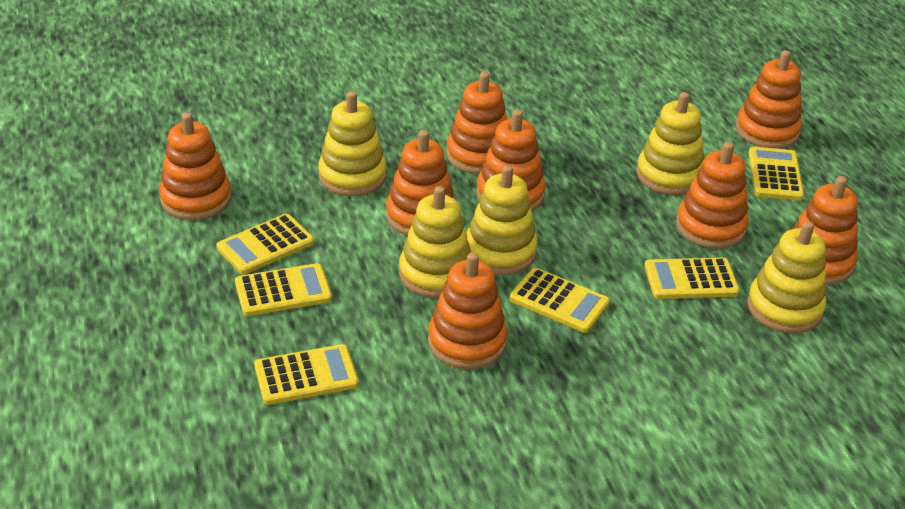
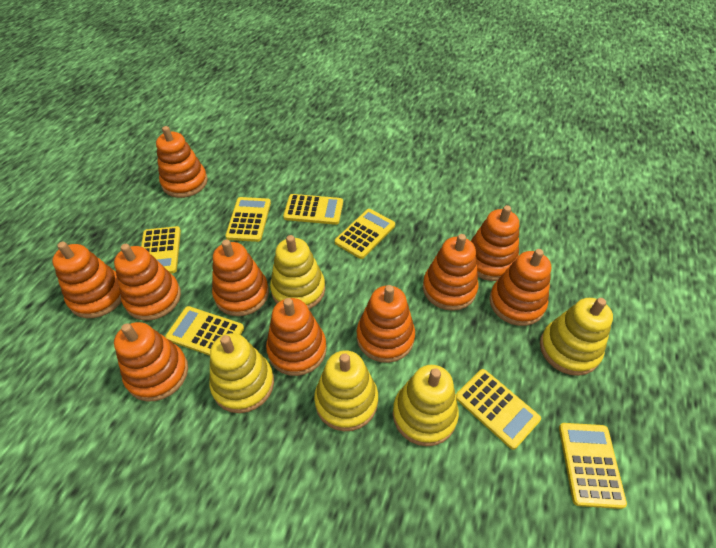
orange stacking toy: [159,113,231,220] [386,130,455,236] [428,253,507,369] [446,72,508,174] [476,110,546,211] [676,142,749,249] [736,50,802,149] [792,176,858,285] = 8 -> [52,242,122,318] [114,244,181,320] [114,322,188,401] [156,126,208,198] [212,239,269,316] [266,298,327,376] [357,285,415,363] [423,234,478,311] [471,205,519,281] [489,249,551,326] = 10
yellow calculator: [217,214,314,275] [235,263,332,316] [254,344,359,405] [509,268,610,333] [644,258,740,299] [749,147,804,200] = 6 -> [141,226,181,274] [165,306,244,356] [225,197,271,242] [283,194,343,225] [335,209,395,259] [456,369,541,450] [559,423,627,509] = 7

